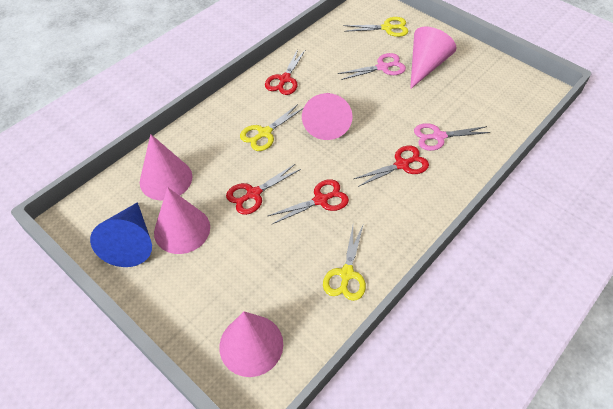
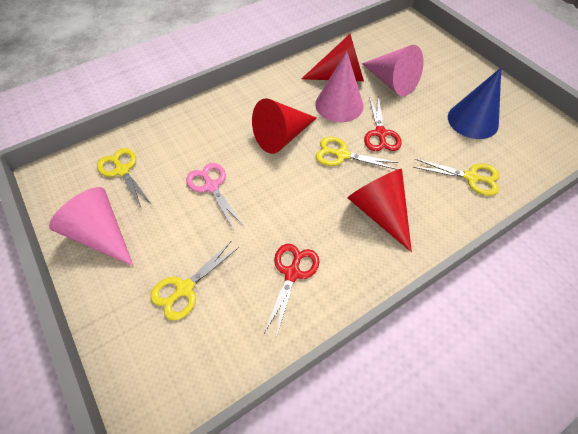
pink cone: [140,134,192,201] [154,187,210,254] [219,311,283,377] [302,93,353,140] [410,27,456,89] = 5 -> [49,187,133,266] [315,52,364,122] [362,45,424,96] = 3
pink scissors: [338,53,406,80] [414,123,490,151] = 2 -> [186,163,244,230] = 1
red cone: none = 0 -> [252,98,316,154] [301,34,364,81] [348,169,412,252] = 3
red scissors: [226,164,301,215] [265,49,305,95] [268,179,349,224] [354,146,429,187] = 4 -> [264,244,319,337] [364,96,402,151] = 2
yellow scissors: [240,104,303,151] [323,226,366,301] [344,17,408,37] = 3 -> [97,148,152,209] [150,241,239,320] [316,137,399,170] [413,159,500,196] = 4

